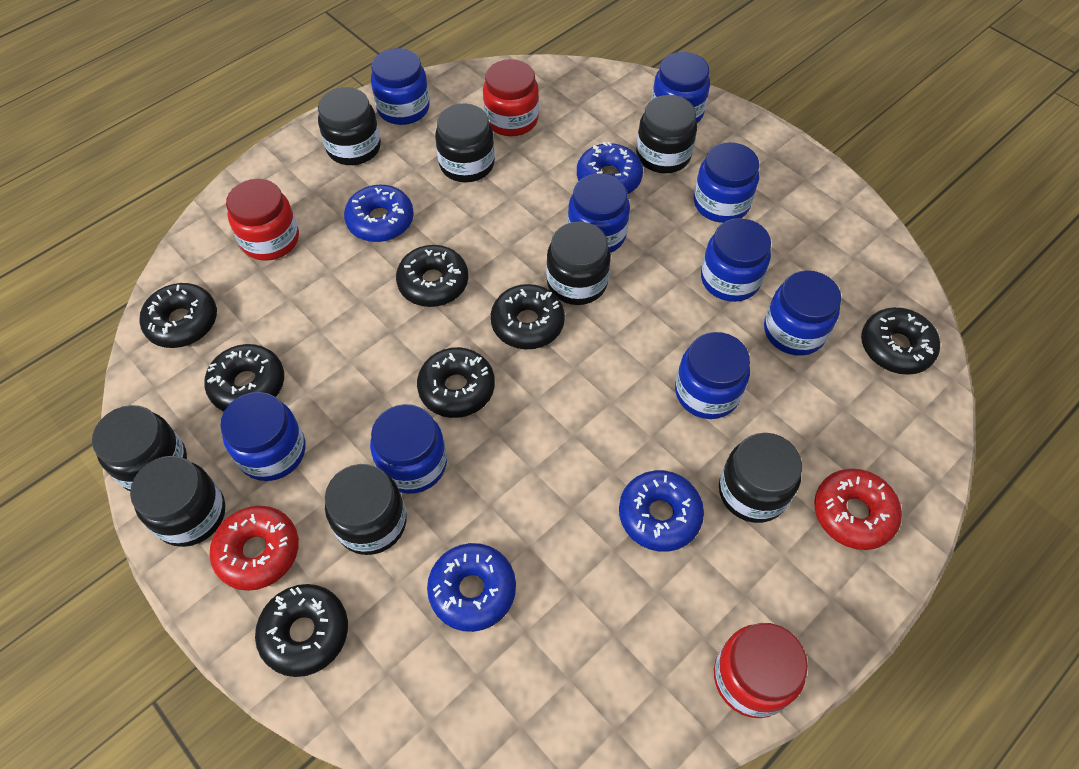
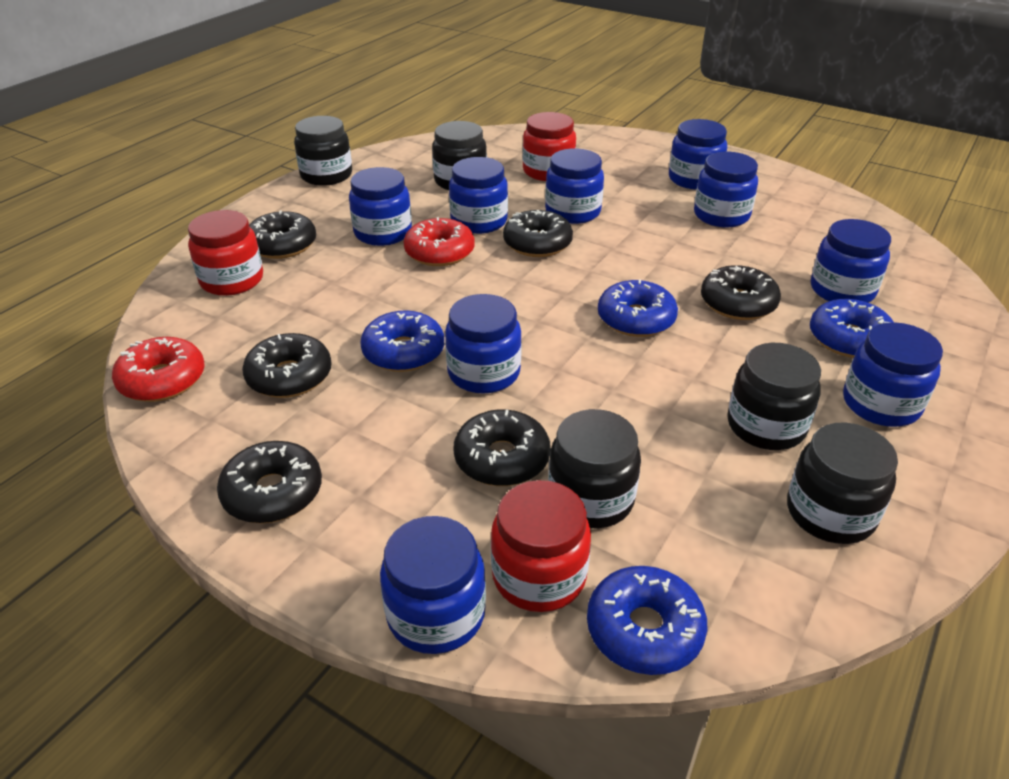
black donut: [139,283,217,348] [204,344,284,411] [255,584,348,677] [396,245,468,307] [417,347,495,418] [491,284,565,349] [861,307,940,375] = 7 -> [217,441,322,523] [242,333,332,398] [249,210,316,259] [454,409,551,486] [503,210,573,257] [701,265,781,320] = 6
black jar: [92,405,187,491] [130,456,225,547] [318,87,381,165] [325,464,407,555] [435,103,495,182] [546,222,611,305] [636,95,697,173] [719,433,802,523] = 8 -> [294,116,352,186] [432,121,487,190] [548,409,641,528] [727,343,821,450] [787,423,898,544] = 5

